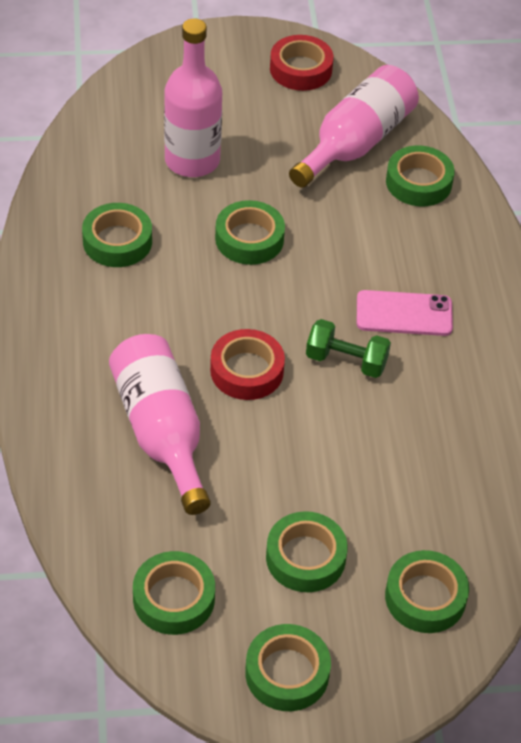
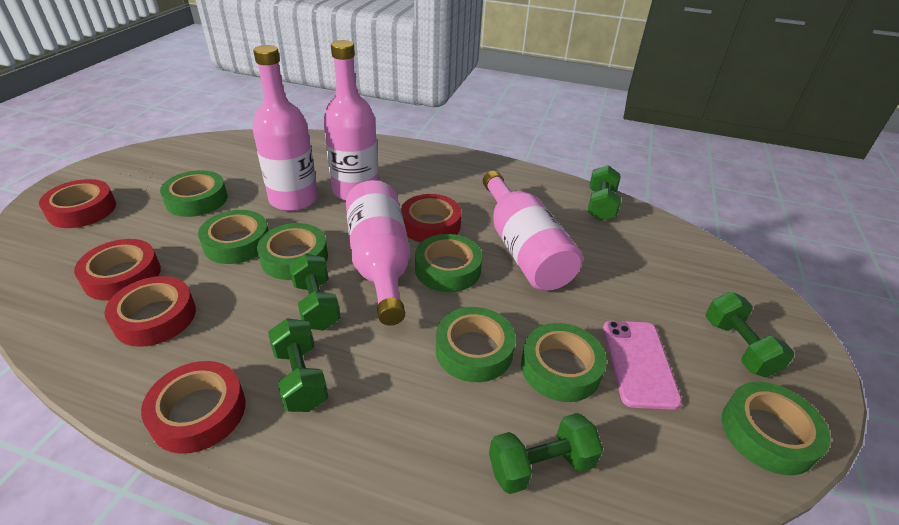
green dumbbell: [306,319,391,378] = 1 -> [268,318,328,412] [289,253,340,331] [489,413,603,494] [588,165,621,221] [705,292,794,378] = 5
pink bottle: [109,334,211,515] [164,18,222,177] [289,65,419,188] = 3 -> [253,45,318,211] [323,40,379,201] [346,180,410,326] [483,171,583,291] = 4
red tape: [210,329,285,400] [270,35,334,91] = 2 -> [39,179,116,228] [74,239,161,301] [104,276,196,347] [141,361,245,454] [401,194,461,242] = 5

